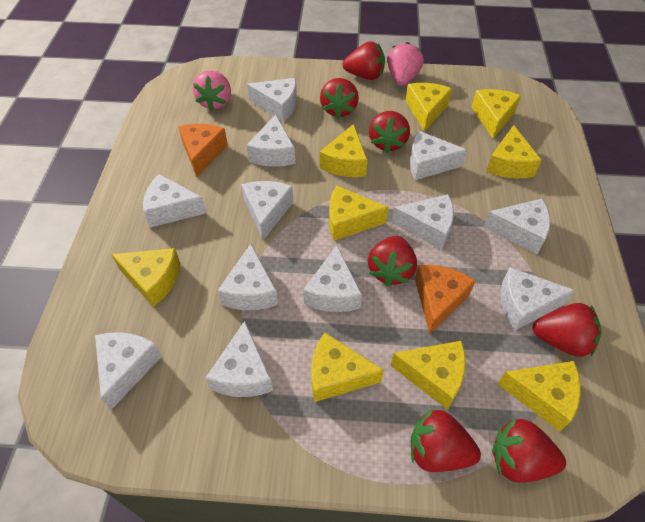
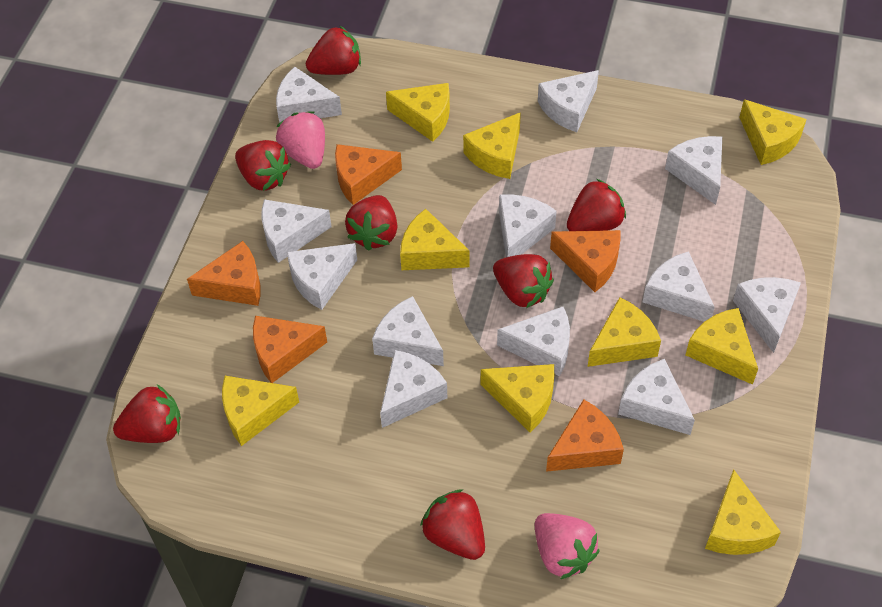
orange cheese: [178,124,228,177] [415,265,475,334] = 2 -> [187,241,261,306] [253,316,327,383] [335,144,402,205] [546,399,624,472] [550,230,621,292] = 5

